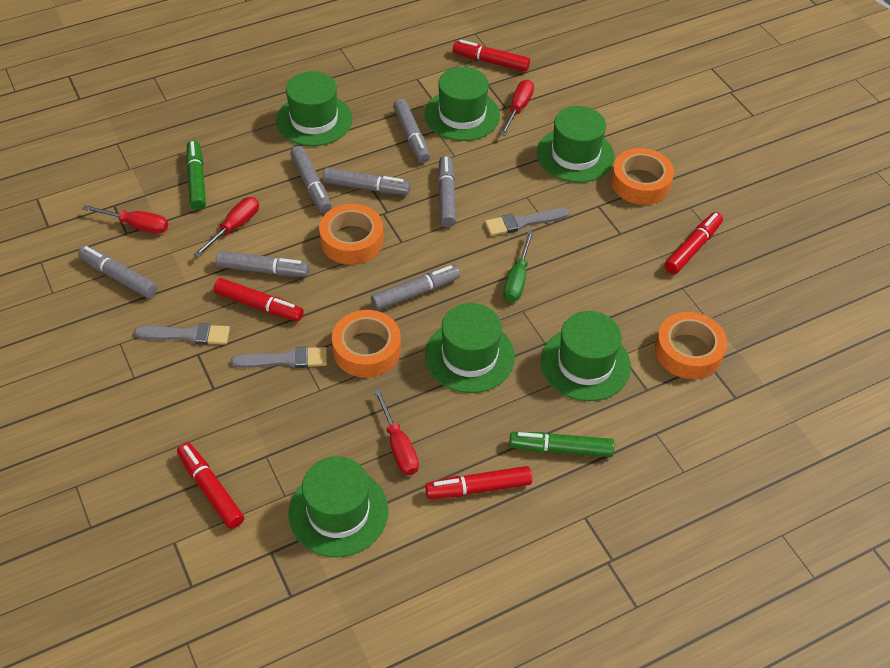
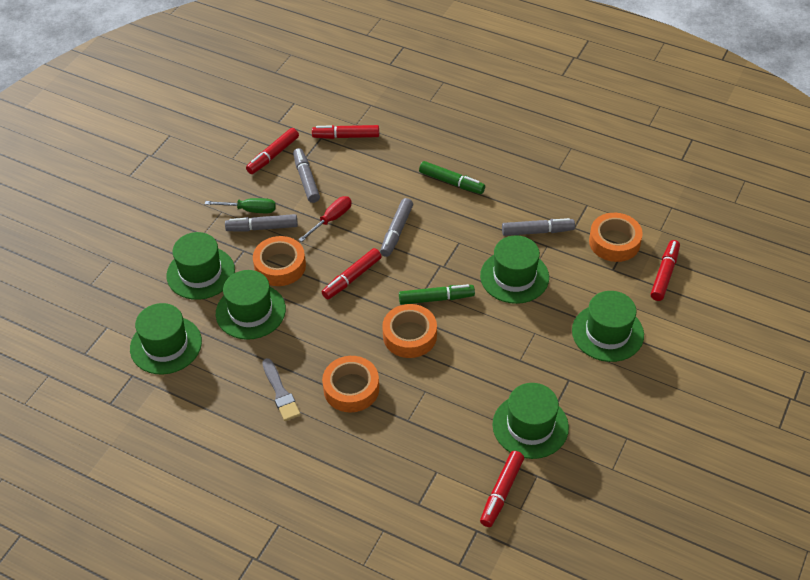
grey brush: [134,323,230,345] [231,346,327,368] [485,208,569,236] = 3 -> [262,358,301,421] = 1
grey marker: [78,246,157,298] [216,251,309,277] [290,146,331,213] [323,167,410,195] [371,265,460,311] [393,99,430,163] [438,156,456,227] = 7 -> [225,214,298,231] [293,148,320,203] [380,198,413,257] [502,218,575,236] = 4
red screwdriver: [82,205,168,234] [194,197,259,257] [374,389,419,475] [500,80,534,136] = 4 -> [298,196,352,242] = 1

